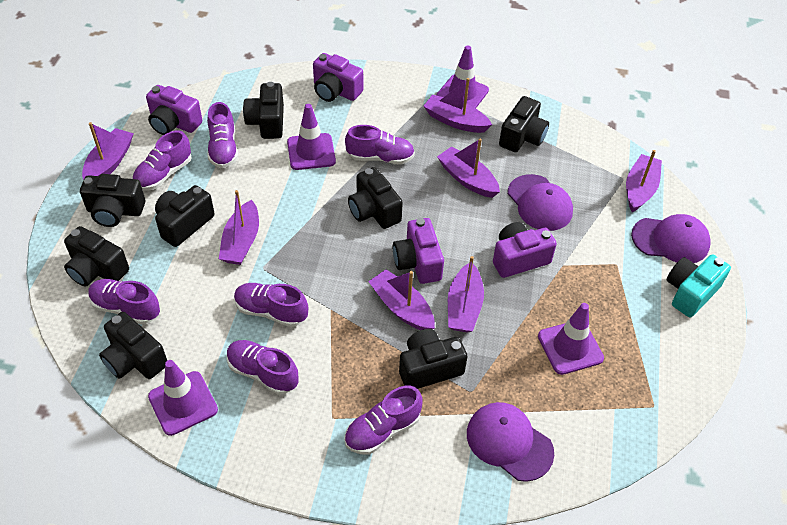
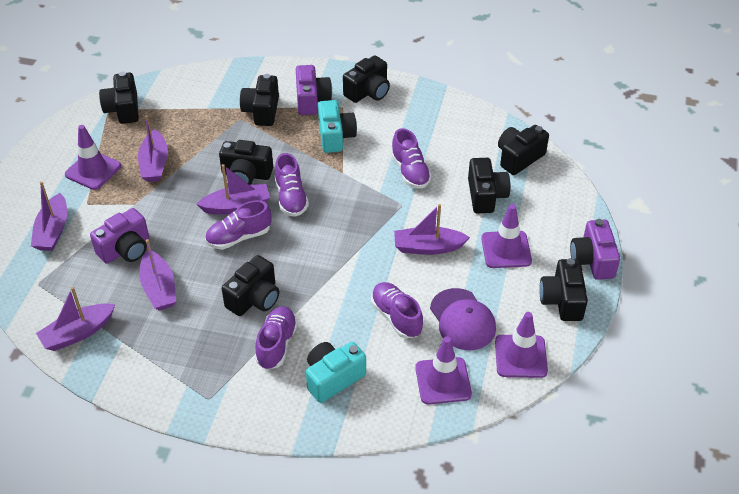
purple boat: [82,122,134,180] [219,190,259,265] [368,270,435,330] [424,78,492,133] [437,138,500,198] [448,256,484,333] [626,150,662,212] = 7 -> [31,182,67,251] [36,287,115,351] [138,115,168,182] [139,239,176,310] [196,164,270,215] [394,204,470,255] = 6
purple camera: [146,85,202,135] [313,53,363,102] [393,218,444,284] [493,222,557,278] = 4 -> [90,208,149,264] [296,65,332,115] [570,219,620,280] = 3
purple cap: [467,402,554,482] [508,174,573,231] [631,214,711,263] = 3 -> [430,288,496,350] = 1
purple shoe: [88,279,160,325] [132,130,192,191] [207,102,238,168] [227,340,299,395] [234,283,308,327] [344,386,423,455] [345,125,415,165] = 7 -> [205,200,271,250] [255,306,298,370] [274,153,309,217] [371,282,423,338] [391,128,432,189] = 5
turquoise camera: [667,254,731,317] = 1 -> [306,342,366,403] [318,100,357,153] = 2

